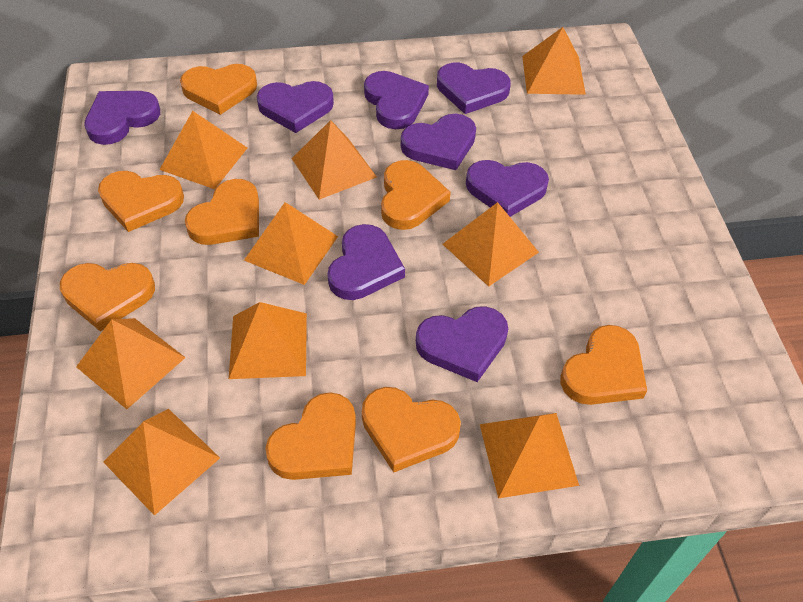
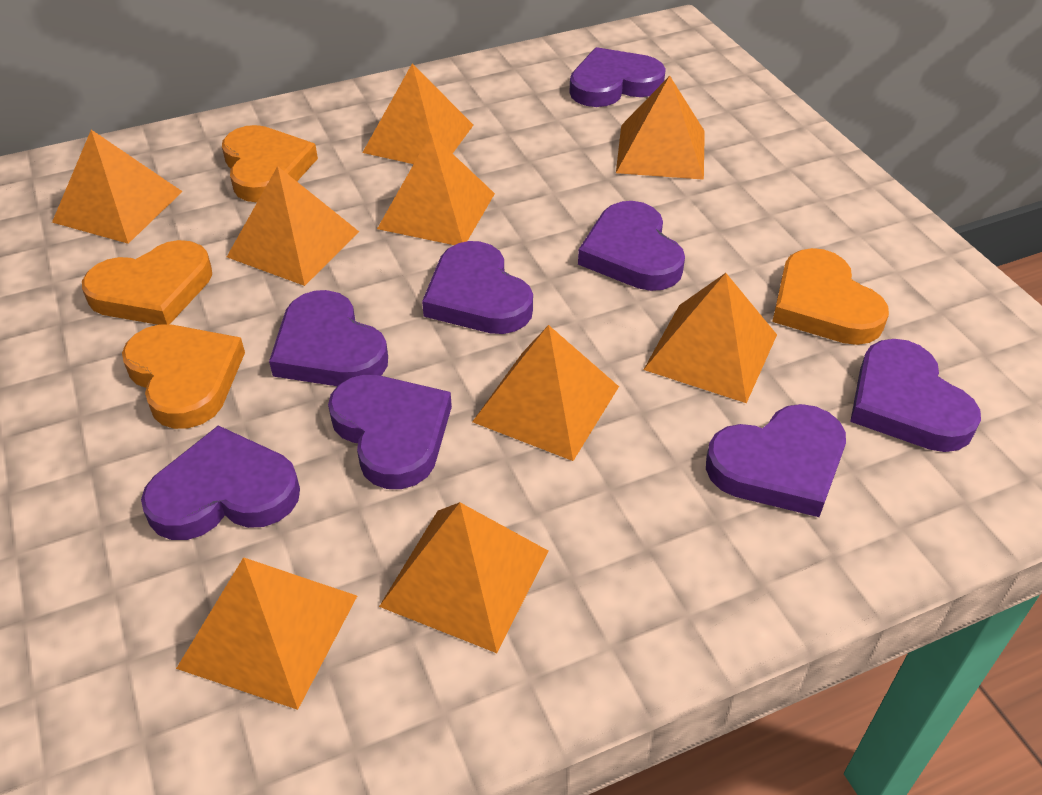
orange heart: [60,263,155,332] [98,171,184,232] [180,64,257,115] [185,179,259,245] [265,392,356,480] [362,387,461,473] [381,160,451,230] [561,325,647,405] = 8 -> [82,240,212,325] [122,325,245,429] [222,125,318,202] [772,248,889,345] = 4

